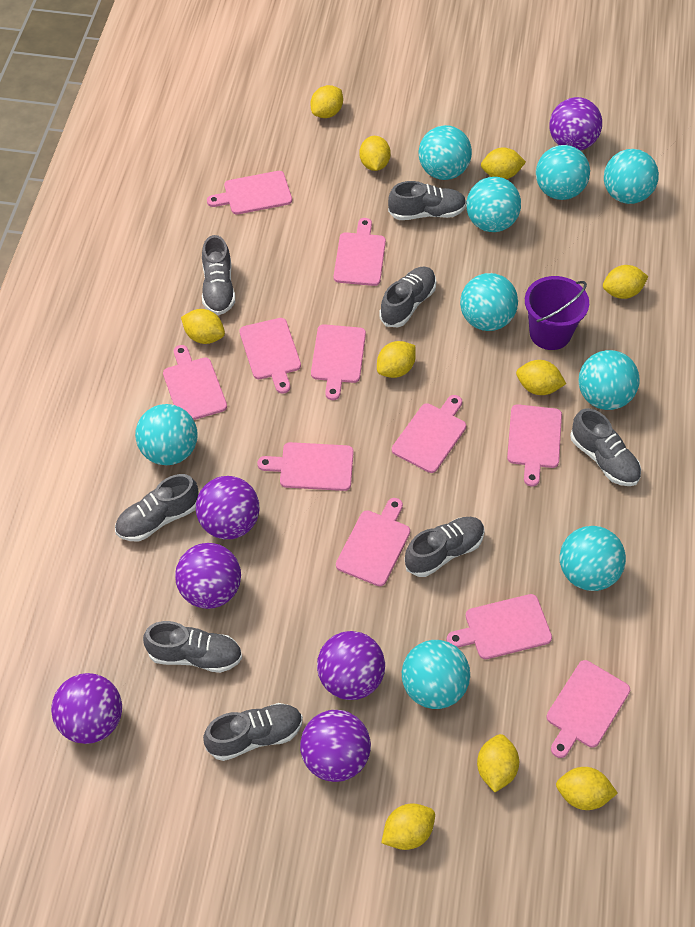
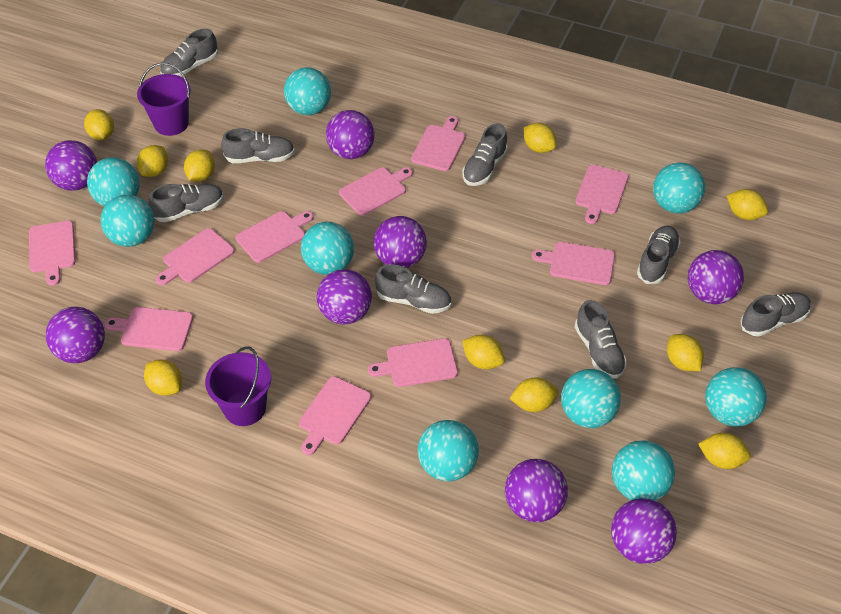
pink cutting board: [163,345,227,420] [207,171,292,214] [240,318,301,394] [257,442,354,491] [311,324,366,400] [334,218,386,286] [336,498,410,586] [392,395,466,473] [447,594,552,659] [507,404,562,487] [546,660,630,758] = 11 -> [29,221,76,286] [105,307,193,351] [156,228,234,285] [236,211,314,263] [299,376,371,455] [339,167,413,216] [368,338,458,387] [411,116,466,171] [532,242,615,285] [576,165,628,224] = 10
purple ball: [51,673,122,744] [175,543,241,609] [196,476,259,539] [300,710,371,782] [317,631,385,700] [550,97,602,151] = 6 -> [45,140,97,191] [46,307,105,363] [317,269,372,324] [326,110,375,159] [374,216,427,268] [505,459,568,522] [611,498,677,564] [688,250,744,304] = 8
purple bucket: [525,276,589,350] = 1 -> [137,63,191,136] [205,346,271,426] = 2

